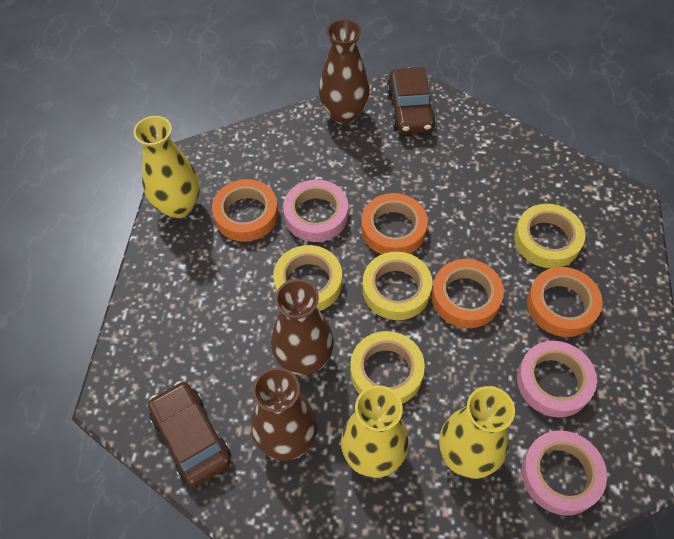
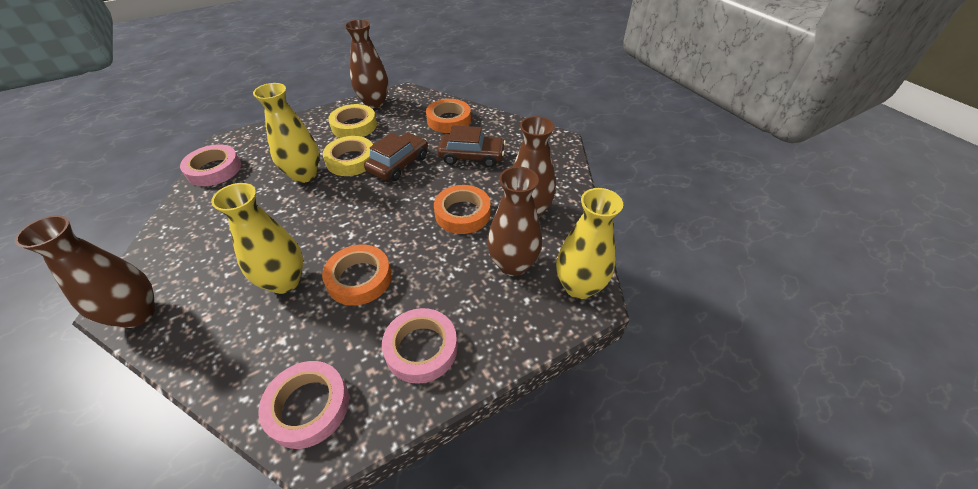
brown vase: [251,367,318,461] [271,279,334,375] [319,19,369,124] = 3 -> [15,215,155,328] [344,20,388,108] [487,167,542,276] [512,116,556,218] = 4
orange tape: [212,179,278,242] [361,193,428,255] [432,259,504,328] [527,267,603,337] = 4 -> [322,245,392,306] [426,99,471,133] [434,185,491,234] = 3
yellow tape: [273,245,342,311] [350,331,425,404] [362,252,432,320] [514,204,585,268] = 4 -> [323,136,373,176] [328,104,377,138] = 2

